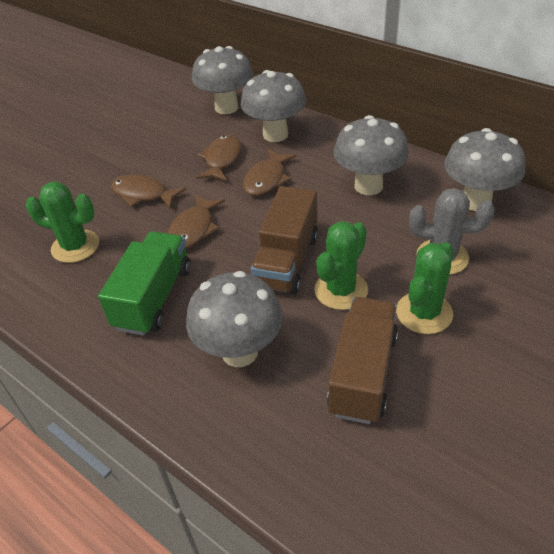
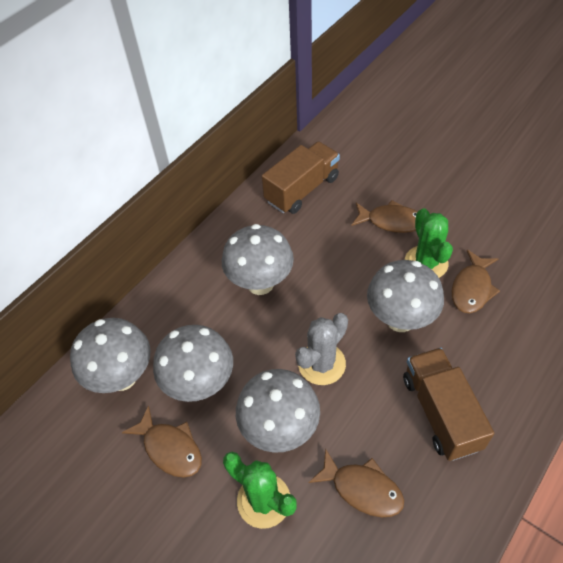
green cactus: [26,181,99,263] [314,221,368,310] [396,242,454,334] = 3 -> [223,452,297,529] [405,208,453,278] = 2
green truck: [98,231,191,336] = 1 -> none = 0

